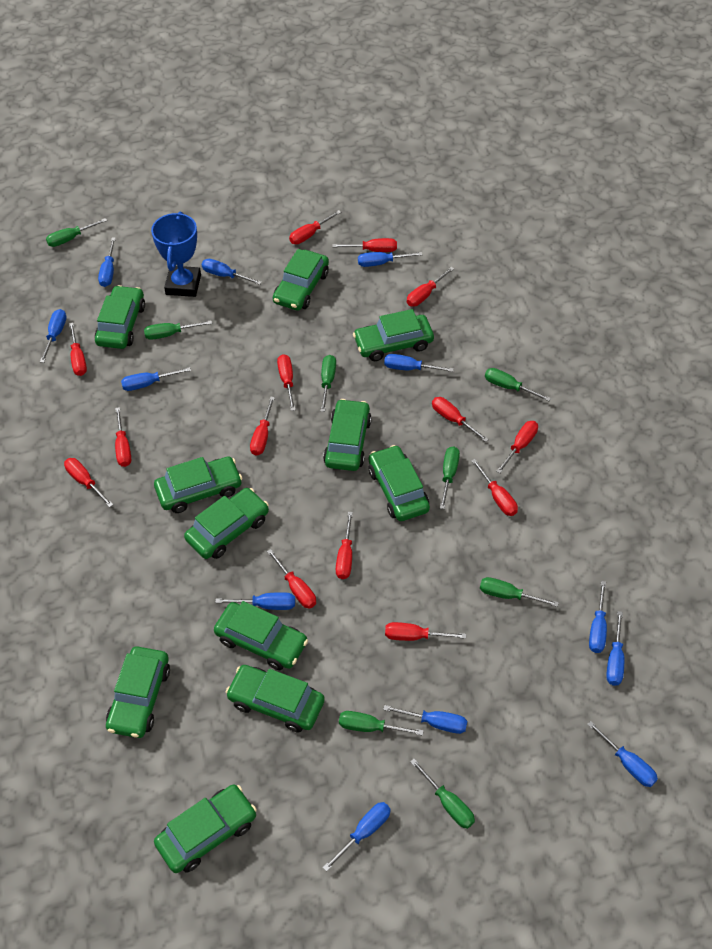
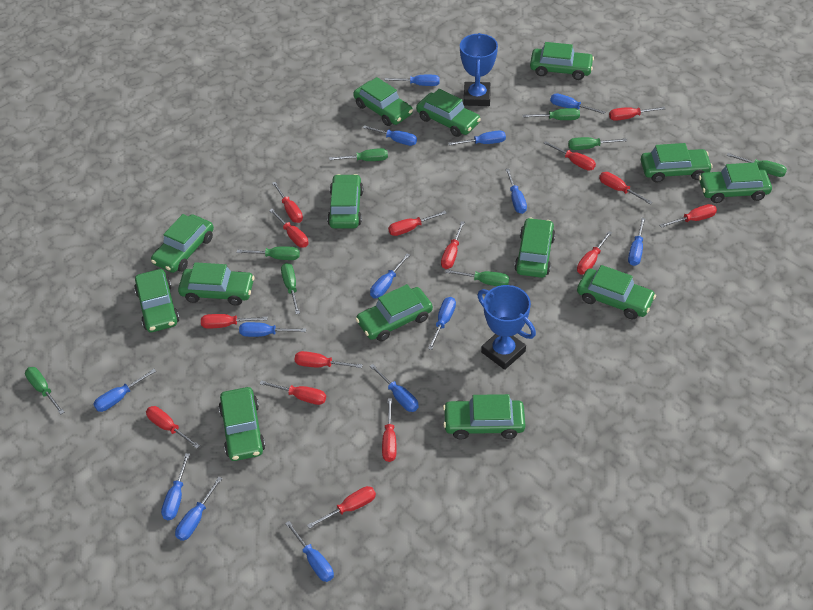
blue screwdriver: [40,309,67,363] [98,238,116,287] [121,367,191,391] [201,259,262,285] [215,592,295,610] [323,802,391,872] [358,252,423,267] [383,705,467,734] [384,354,454,372] [587,721,658,787] [589,581,607,653] [606,611,624,686] = 12 -> [93,369,156,412] [161,453,190,520] [175,477,223,541] [239,322,306,337] [285,521,334,582] [363,125,417,146] [370,253,410,299] [370,364,419,412] [385,75,440,86] [428,297,456,350] [448,131,506,145] [505,169,527,214] [550,93,606,114] [628,218,646,266] = 14
blue trophy: [151,212,201,297] = 1 -> [460,33,498,106] [477,285,536,370] = 2
green car: [95,285,145,349] [106,646,170,738] [154,457,242,513] [154,784,257,873] [184,488,269,559] [214,601,308,670] [226,665,325,733] [273,249,329,311] [323,399,372,471] [353,309,434,361] [369,445,430,521] = 11 -> [134,269,180,332] [151,214,214,273] [178,262,254,306] [219,387,266,461] [327,174,364,229] [353,77,413,126] [356,284,433,341] [416,89,481,137] [443,394,525,439] [514,218,556,278] [530,42,594,80] [577,265,656,319] [641,143,713,183] [699,162,772,203] = 14
red screwdriver: [64,458,113,507] [69,323,87,376] [115,407,131,467] [250,397,275,455] [267,549,316,608] [277,354,295,411] [289,210,341,244] [332,238,397,252] [336,512,353,579] [385,622,466,641] [407,267,454,307] [432,397,489,442] [471,459,518,516] [496,421,538,474] = 14 -> [146,406,200,449] [201,314,268,329] [259,380,326,405] [269,209,308,248] [272,182,303,223] [295,351,363,368] [307,486,376,529] [382,398,397,462] [388,211,447,236] [441,221,465,269] [543,141,596,171] [577,231,612,275] [599,172,653,204] [609,107,665,121] [660,204,717,228] = 15

